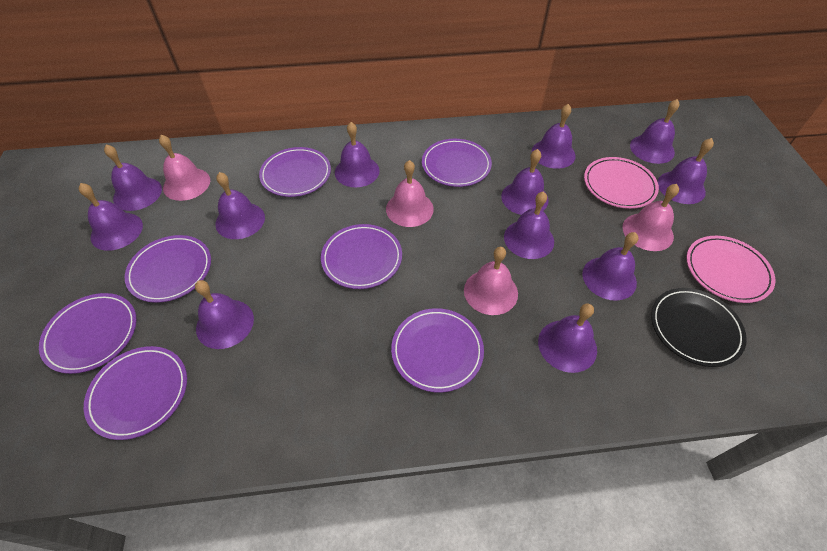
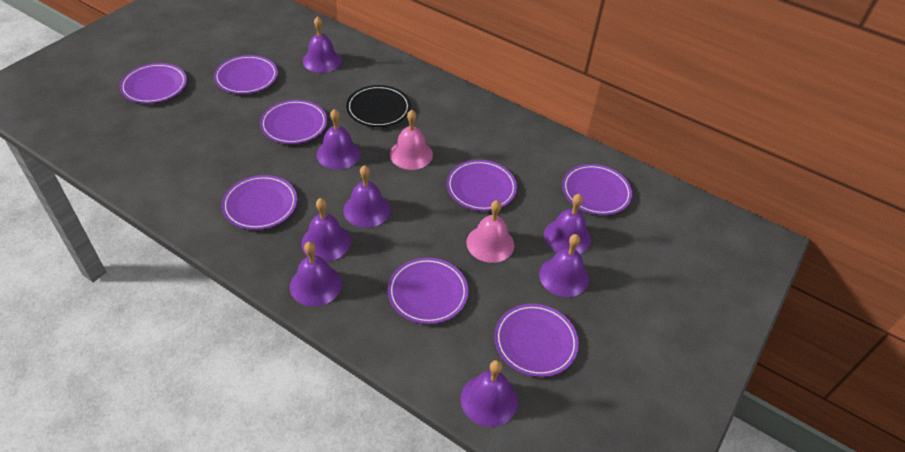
pink bell: [159,135,210,201] [386,160,434,227] [464,247,518,315] [622,184,679,251] = 4 -> [390,110,433,170] [466,200,514,263] = 2
pink plate: [584,157,659,209] [686,236,775,303] = 2 -> none = 0
purple bell: [79,183,143,251] [104,144,162,211] [195,280,254,349] [215,172,265,239] [335,122,380,187] [501,149,549,215] [504,191,554,259] [532,104,576,169] [538,304,597,373] [582,232,639,301] [630,99,680,164] [658,138,714,204] = 12 -> [290,242,342,307] [301,198,351,262] [303,16,341,73] [317,109,361,169] [343,165,390,228] [461,360,518,427] [539,234,589,297] [544,194,591,254] = 8
purple plate: [39,293,137,374] [84,346,187,440] [125,235,211,303] [259,147,331,197] [321,224,402,289] [391,308,484,392] [422,139,492,187] = 7 -> [120,63,187,103] [214,55,278,94] [222,175,297,230] [260,100,327,144] [388,258,468,324] [447,160,517,211] [494,304,579,377] [562,164,632,215] = 8

